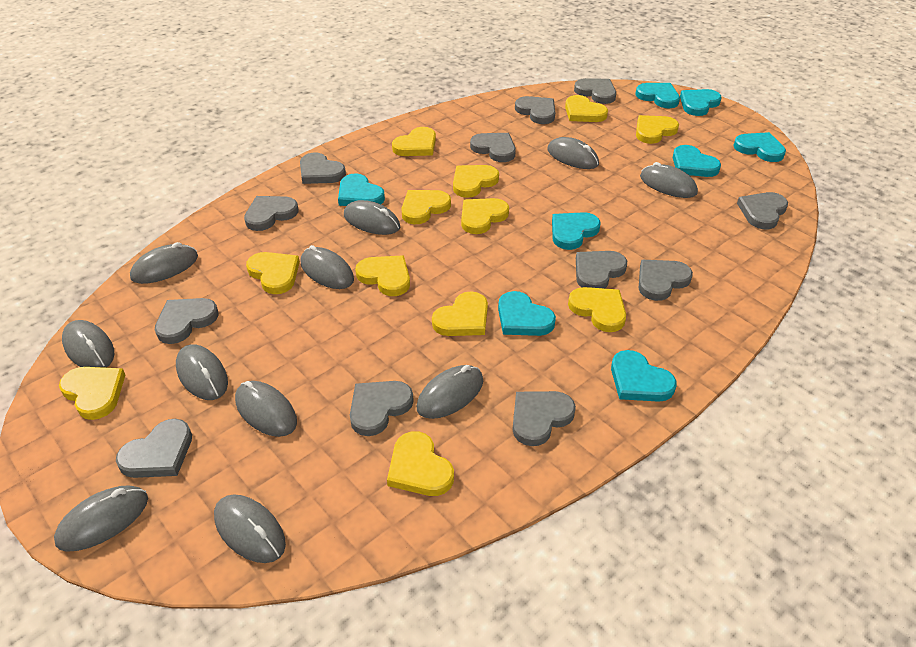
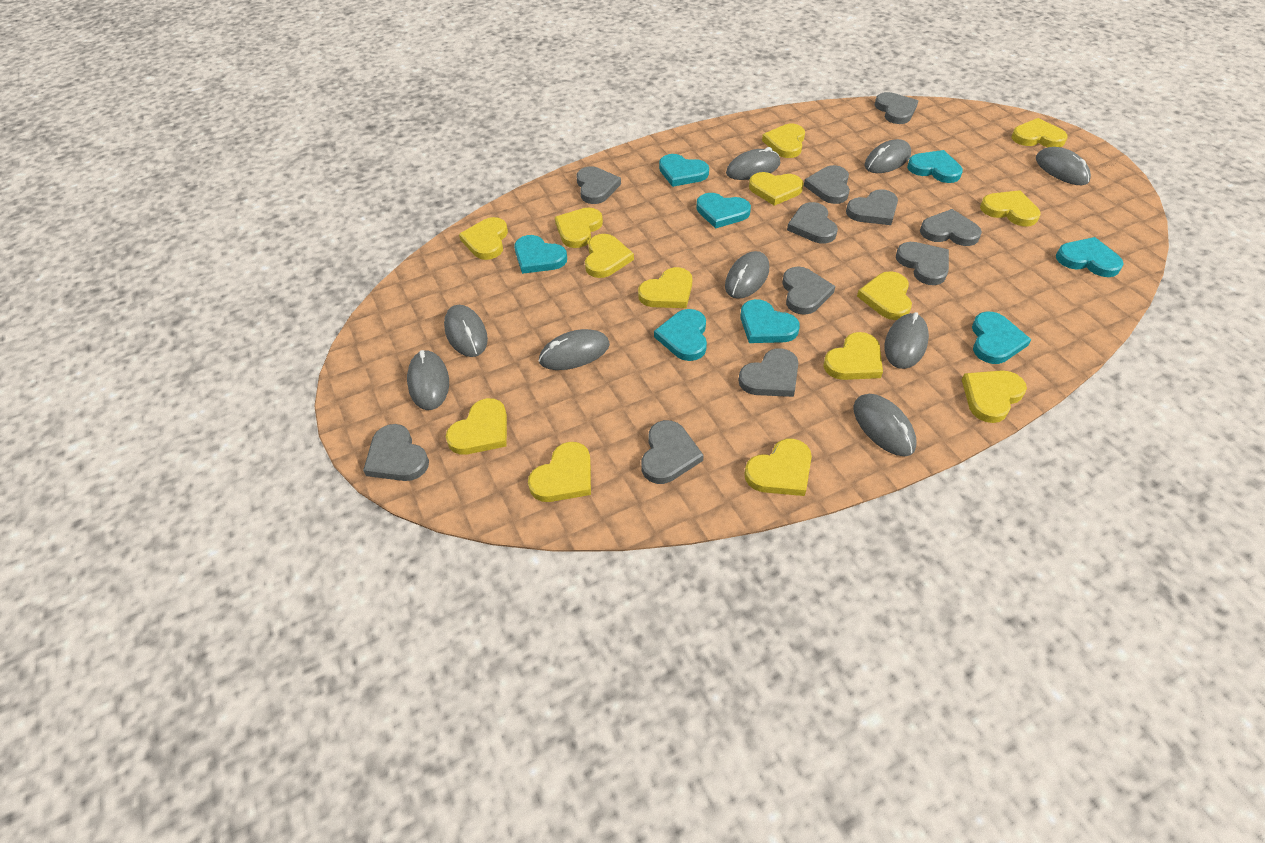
grey heart: [116,419,192,478] [155,298,218,344] [244,196,298,231] [300,152,346,184] [350,381,414,436] [470,133,516,162] [512,391,576,446] [515,96,555,124] [574,78,616,104] [576,251,627,289] [639,260,693,301] [737,192,788,229] = 12 -> [363,424,429,481] [576,166,621,204] [641,420,704,484] [738,348,798,397] [782,267,835,315] [787,202,838,244] [804,165,850,204] [846,189,898,225] [875,92,918,124] [896,242,949,285] [920,209,982,246] = 11
grey mouse: [54,485,148,552] [62,320,115,368] [130,242,198,284] [176,344,228,400] [214,494,286,563] [235,381,297,437] [300,245,354,289] [344,200,400,235] [417,365,483,419] [547,137,599,169] [640,162,698,198] = 11 -> [407,350,449,410] [444,305,488,357] [539,329,610,370] [725,251,769,299] [726,147,780,180] [853,394,917,456] [864,139,911,173] [885,312,929,369] [1036,147,1091,185] = 9
yellow heart: [59,367,125,420] [246,252,300,294] [355,256,410,296] [387,431,454,496] [392,127,436,156] [401,190,451,224] [432,291,488,336] [453,165,499,198] [461,198,509,234] [565,95,608,122] [568,287,626,332] [636,115,679,144] = 12 -> [446,398,507,455] [459,217,508,260] [528,442,591,502] [555,207,603,248] [585,234,634,278] [638,267,692,308] [744,439,812,496] [749,172,804,206] [762,124,805,158] [823,332,883,380] [857,271,912,320] [962,370,1027,423] [980,190,1041,227] [1011,118,1068,147] = 14

